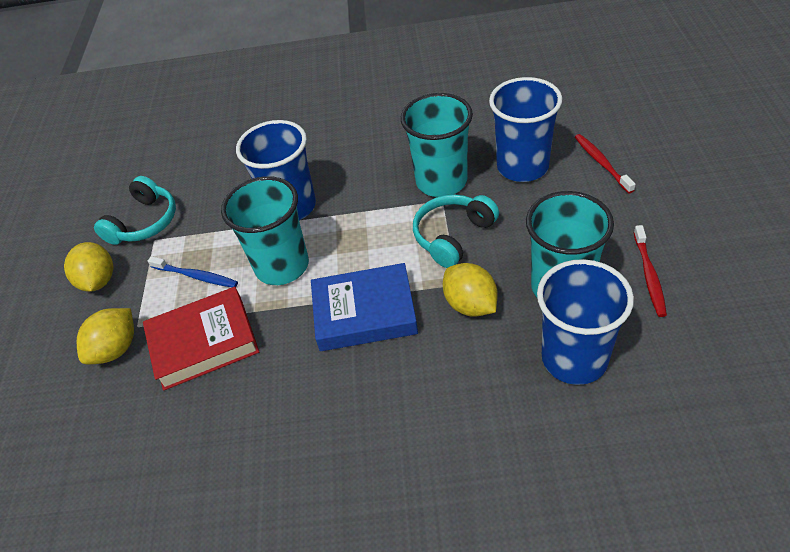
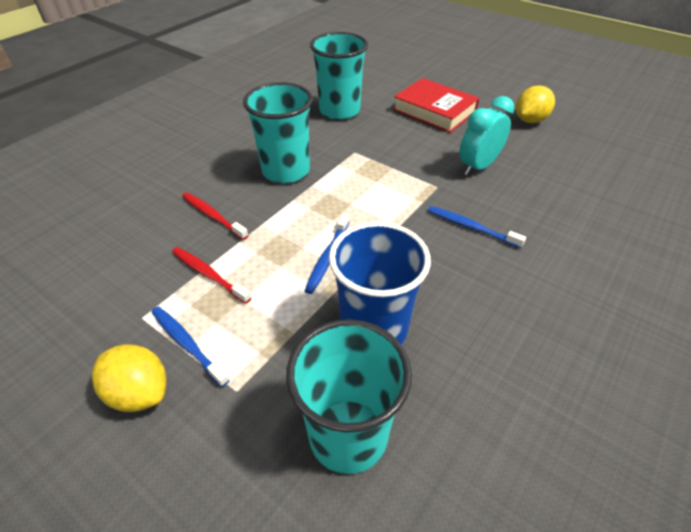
blue book: [311,263,418,351] = 1 -> none = 0
blue cup: [236,120,316,220] [489,77,562,182] [537,259,634,385] = 3 -> [329,222,431,345] = 1
blue toothbrush: [148,256,238,287] = 1 -> [152,307,230,387] [305,214,349,294] [428,206,526,248] = 3
turquoise clock: none = 0 -> [459,96,514,176] = 1
turquoise headphones: [94,176,176,245] [413,194,499,268] = 2 -> none = 0
yellow lemon: [64,242,113,292] [77,308,134,364] [443,263,497,316] = 3 -> [92,344,166,412] [516,85,555,123] = 2

